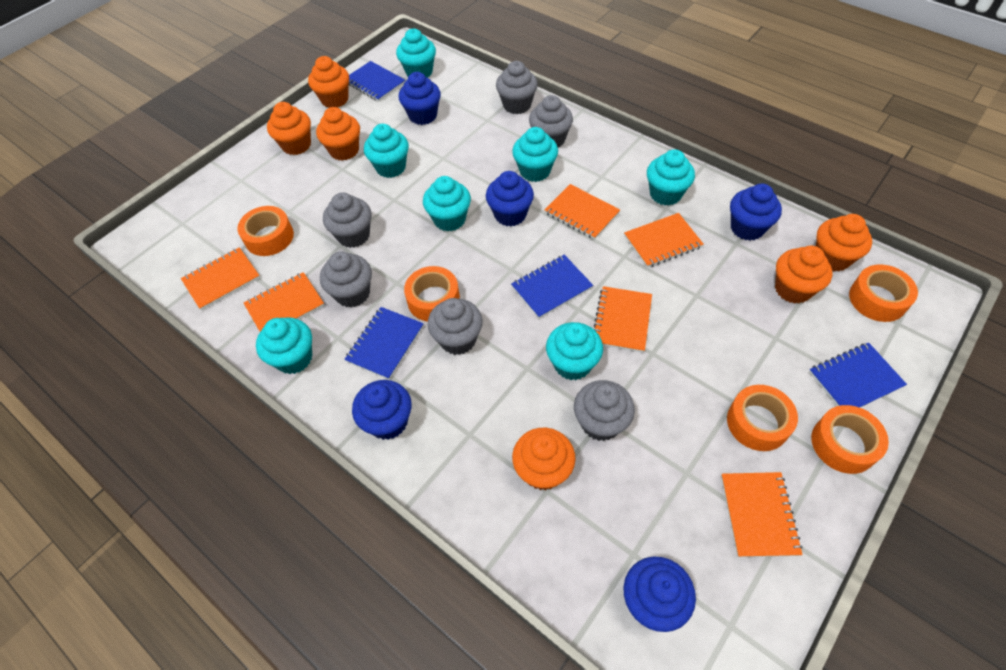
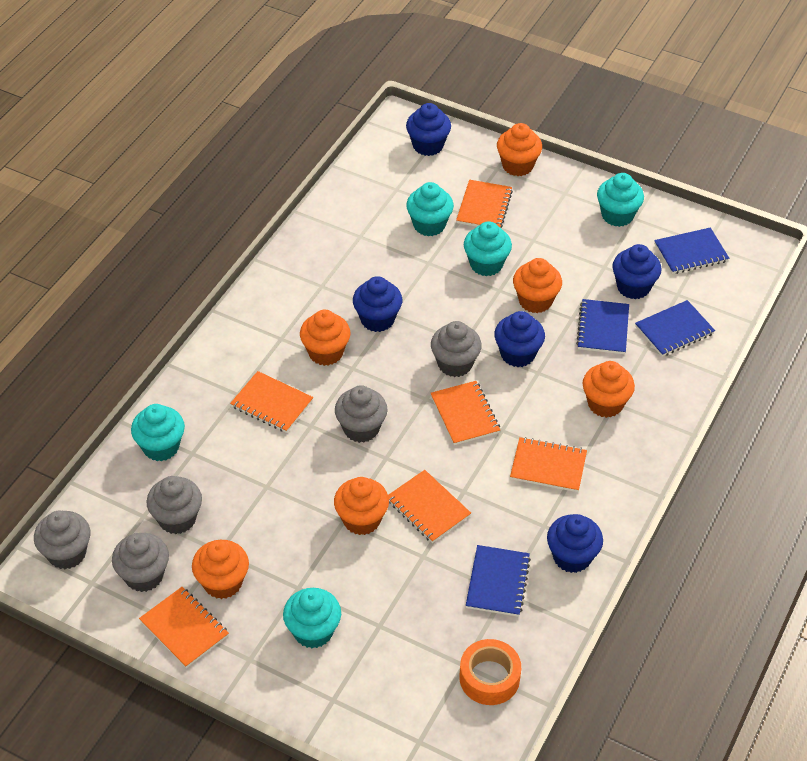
grey cupcake: [320,251,372,308] [323,193,372,248] [428,298,483,355] [496,61,538,114] [529,95,573,147] [574,380,635,441] = 6 -> [34,511,90,569] [112,533,169,592] [146,476,202,534] [335,385,388,443] [431,321,482,377] = 5
orange tape: [237,206,294,256] [404,266,460,322] [727,385,798,451] [811,405,889,474] [849,264,918,322] = 5 -> [459,639,521,705] = 1
turquoise cupcake: [256,317,312,374] [364,124,409,178] [396,29,436,78] [423,176,471,231] [512,127,558,182] [546,322,603,380] [647,149,695,205] = 7 -> [131,404,185,461] [283,588,341,648] [406,182,454,236] [464,221,512,276] [597,173,644,227] = 5

